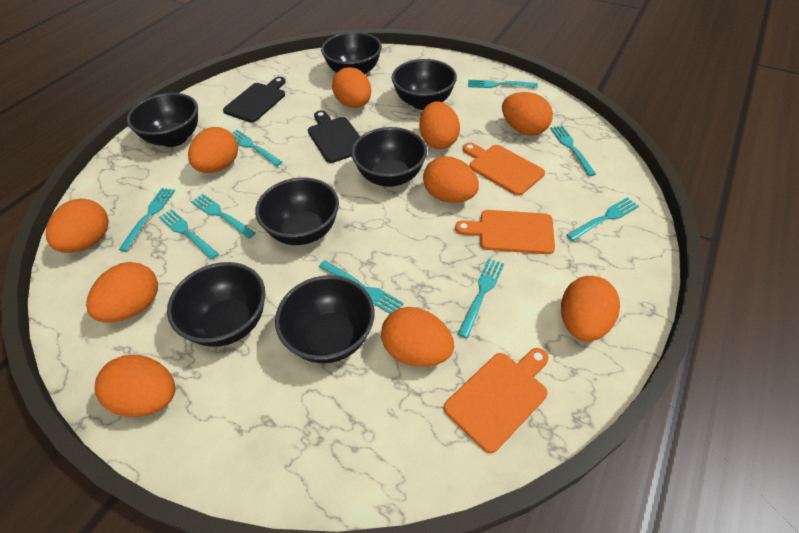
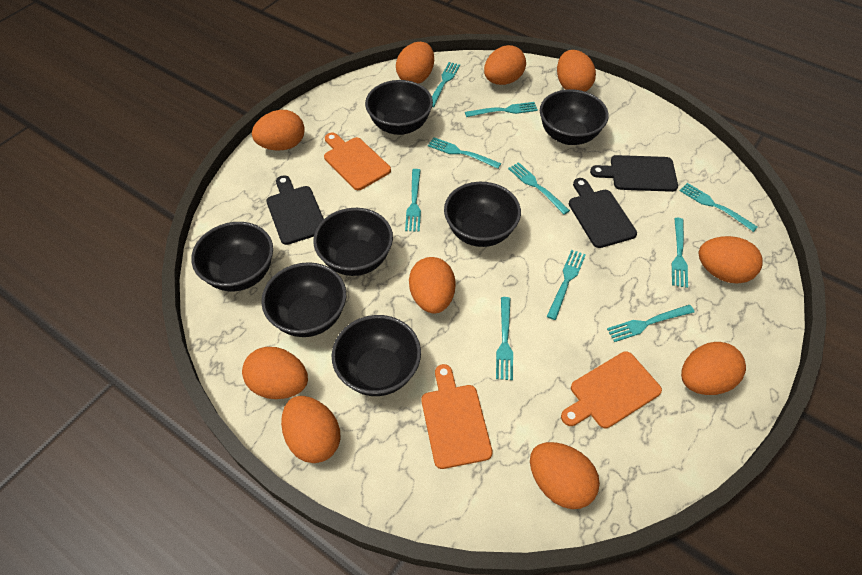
black cutting board: [223,77,286,122] [308,110,360,163] = 2 -> [266,175,324,245] [569,178,637,248] [590,155,678,192] = 3
turquoise fork: [119,188,175,251] [159,209,219,260] [191,194,255,239] [233,130,282,166] [319,260,404,314] [458,258,504,338] [468,80,538,88] [550,125,596,176] [566,197,639,241] = 9 -> [405,169,421,232] [428,137,501,169] [432,62,460,107] [465,102,538,117] [496,297,513,380] [508,162,570,215] [547,250,586,320] [607,305,694,342] [672,218,688,288] [680,183,758,232] = 10

